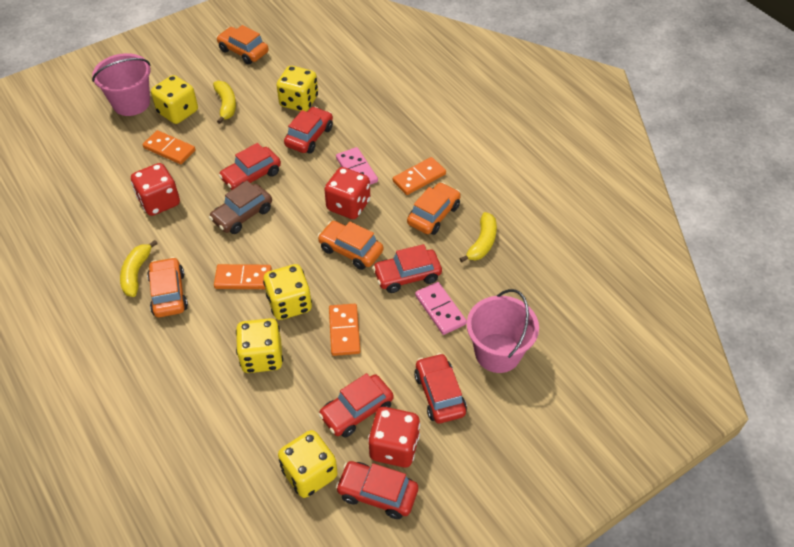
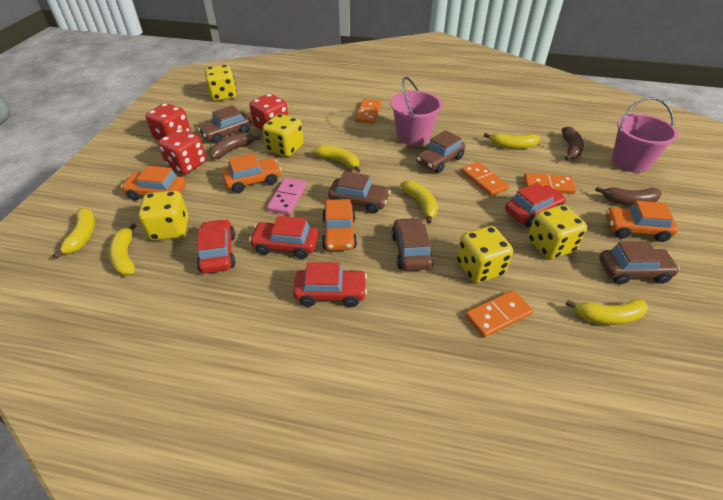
brown banana: none = 0 -> [209,132,261,159] [562,126,584,160] [595,186,662,205] = 3
brown car: [209,181,272,234] = 1 -> [197,105,251,144] [328,171,391,214] [391,217,434,271] [416,130,465,173] [599,241,680,285] = 5
pink domino: [336,147,378,185] [415,282,467,335] = 2 -> [267,178,306,215] = 1
red car: [219,143,281,190] [284,107,333,154] [318,373,394,438] [336,461,418,519] [373,244,442,293] [414,353,467,423] = 6 -> [197,219,235,273] [249,216,319,259] [293,262,367,307] [505,183,566,227] = 4
yellow banana: [120,240,158,297] [213,81,236,124] [459,212,497,263] = 3 -> [53,208,95,259] [108,223,137,276] [313,145,361,173] [400,180,438,224] [484,133,540,149] [565,299,648,325] = 6

